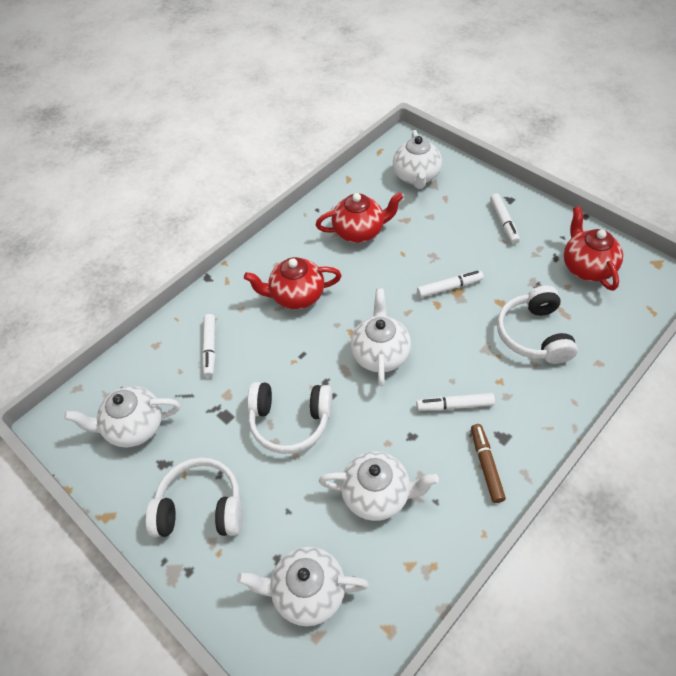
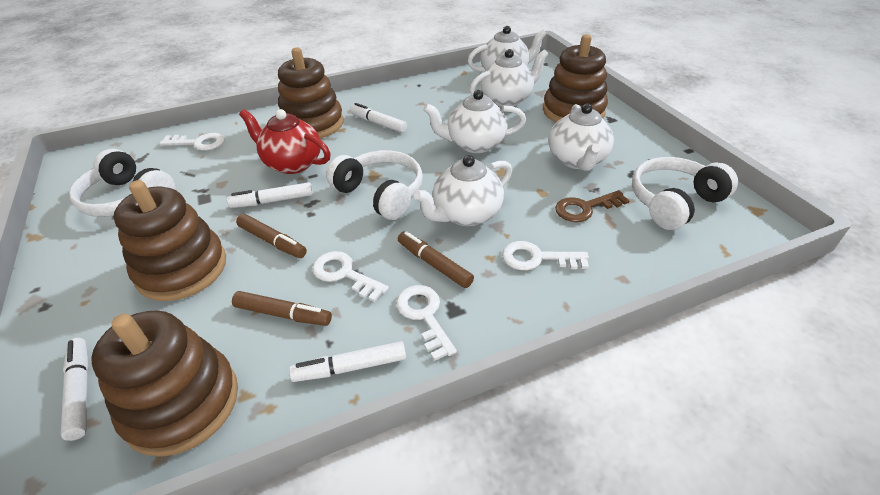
brown key: none = 0 -> [555,190,630,222] = 1
brown marker: [471,424,506,503] = 1 -> [232,291,332,326] [236,214,307,258] [398,231,474,288] = 3
brown stacking toy: none = 0 -> [91,310,238,457] [114,180,226,301] [278,47,343,138] [543,34,608,123] = 4
red teapot: [244,257,342,310] [316,192,403,243] [564,206,623,291] = 3 -> [239,109,331,174] = 1
white key: none = 0 -> [159,133,225,151] [312,251,389,302] [396,285,457,361] [502,241,589,270] = 4

